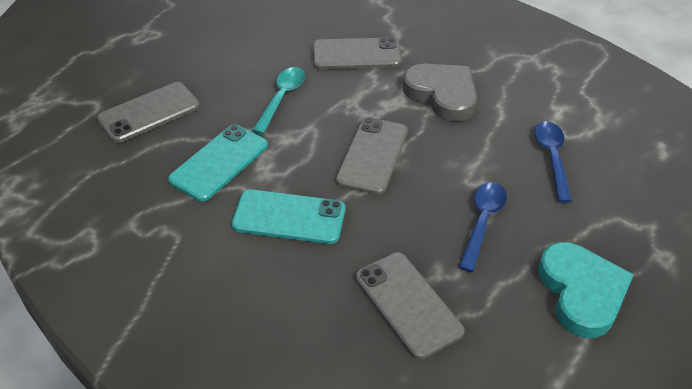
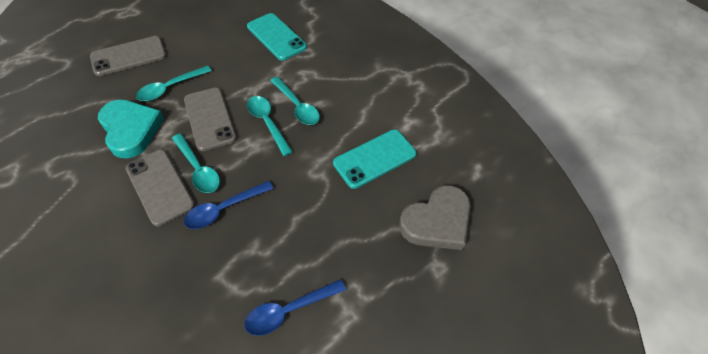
grey phone: [97,82,200,143] [313,37,402,69] [336,117,408,195] [355,252,464,360] = 4 -> [90,36,166,76] [126,150,195,226] [184,88,236,151] = 3
turquoise spoon: [252,67,305,134] = 1 -> [136,65,212,101] [172,133,220,193] [247,96,293,156] [270,77,320,125] = 4

